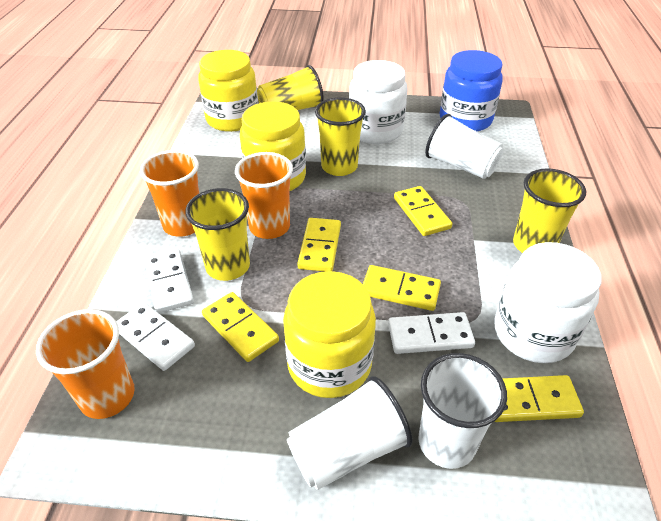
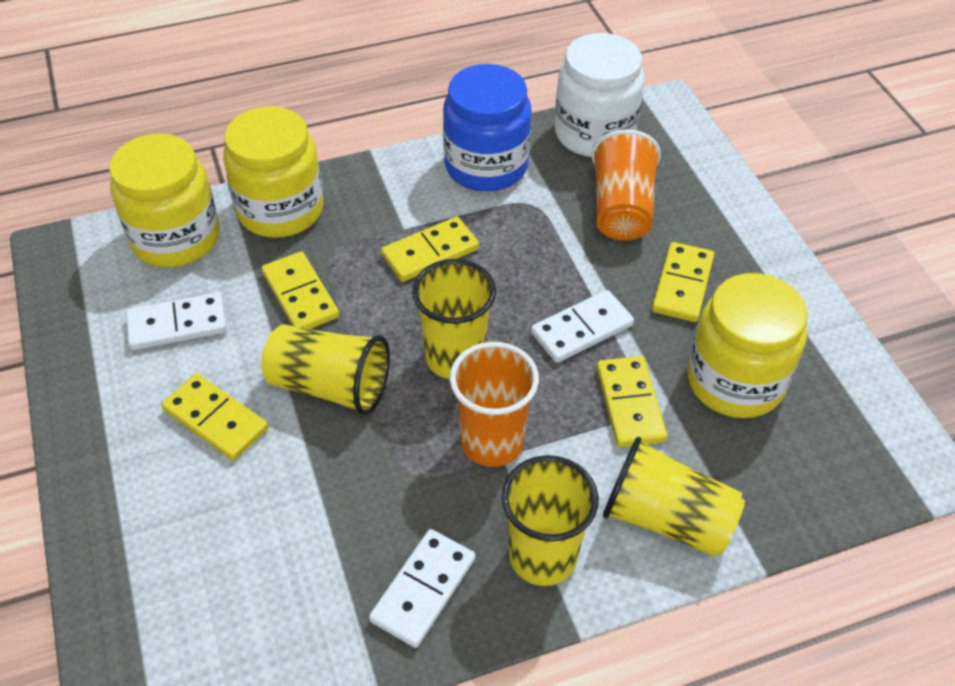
orange cup: [36,309,135,419] [140,150,199,237] [235,152,293,239] = 3 -> [450,342,539,467] [591,129,661,241] = 2
white cup: [287,376,413,490] [418,353,507,469] [425,114,504,179] = 3 -> none = 0
white jar: [349,60,407,144] [494,242,601,363] = 2 -> [554,33,645,157] = 1

